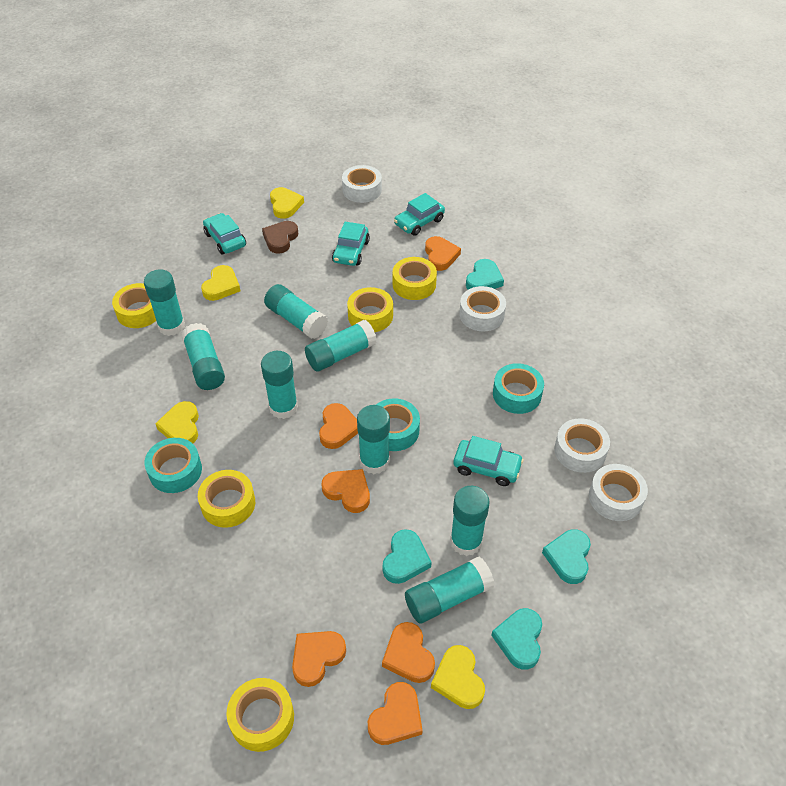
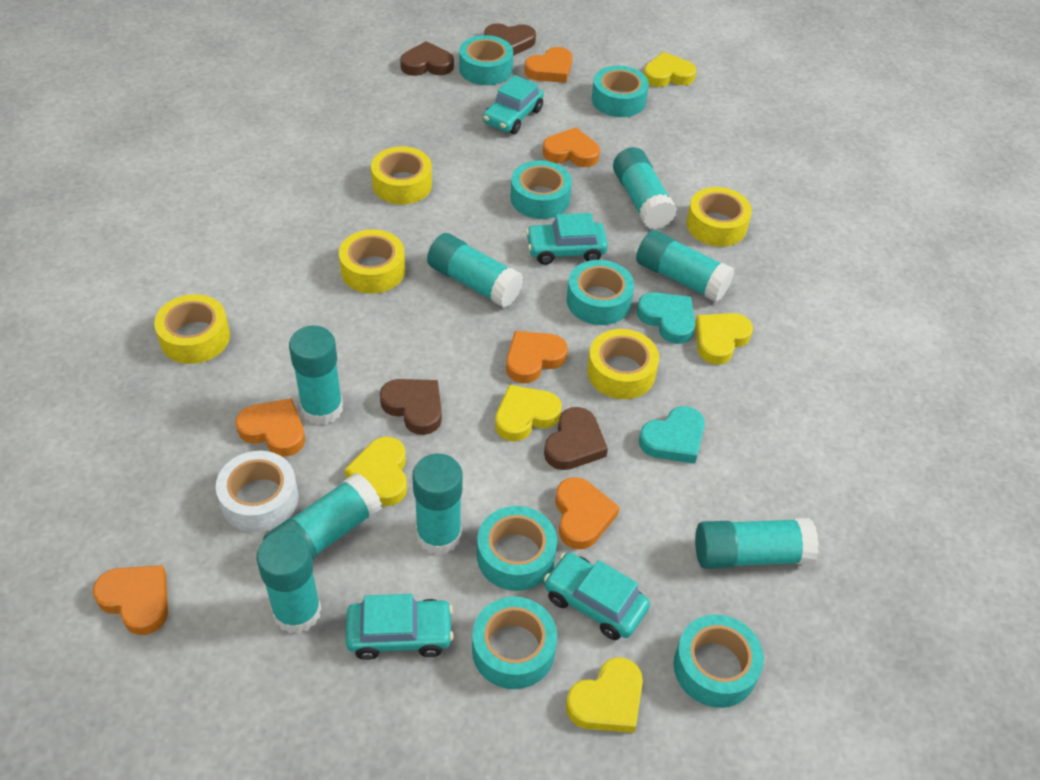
brown heart: [262,221,298,254] = 1 -> [380,379,442,435] [400,41,454,76] [484,23,536,56] [544,407,608,470] = 4
turquoise heart: [383,529,432,584] [466,259,504,290] [491,608,542,670] [542,529,591,584] = 4 -> [637,292,695,344] [639,406,705,464] = 2
turquoise tape: [145,438,202,493] [376,398,420,451] [493,363,544,414] = 3 -> [459,35,513,85] [472,597,557,689] [477,506,557,591] [510,160,572,219] [567,260,634,325] [592,66,649,117] [673,615,764,708] = 7
white tape: [342,165,382,203] [459,286,506,332] [554,418,610,473] [589,464,648,521] = 4 -> [216,451,298,532] = 1
yellow heart: [155,401,199,443] [201,265,240,301] [270,187,304,219] [431,645,485,709] = 4 -> [345,437,407,506] [495,385,562,441] [566,658,643,733] [644,52,696,87] [695,313,753,365] = 5

